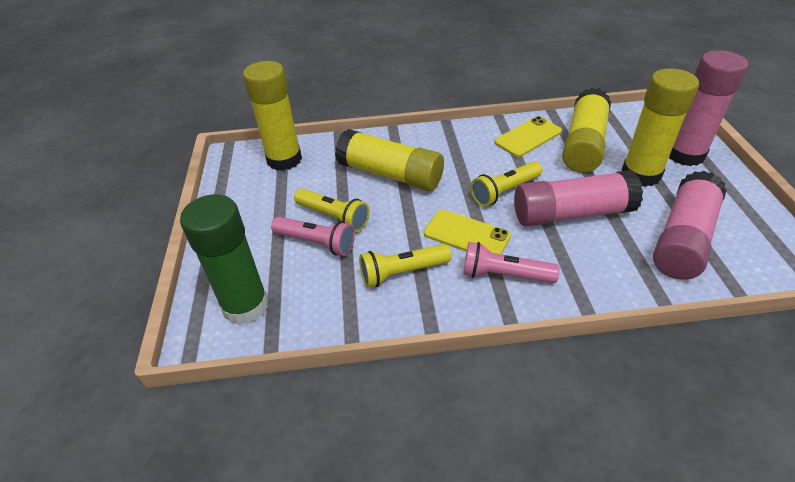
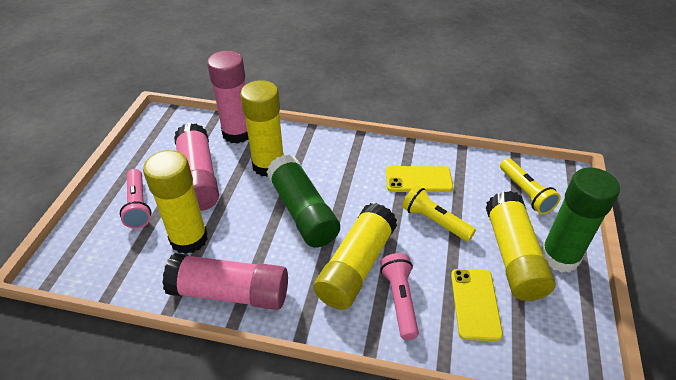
green glue stick: [180,194,269,325] = 1 -> [266,154,340,247] [541,167,620,273] = 2
yellow flashlight: [294,188,370,232] [359,244,451,288] [471,161,543,207] = 3 -> [402,185,476,242] [500,158,561,214] = 2

